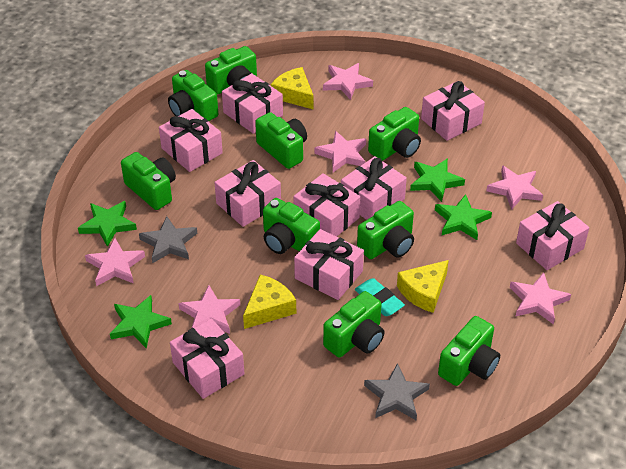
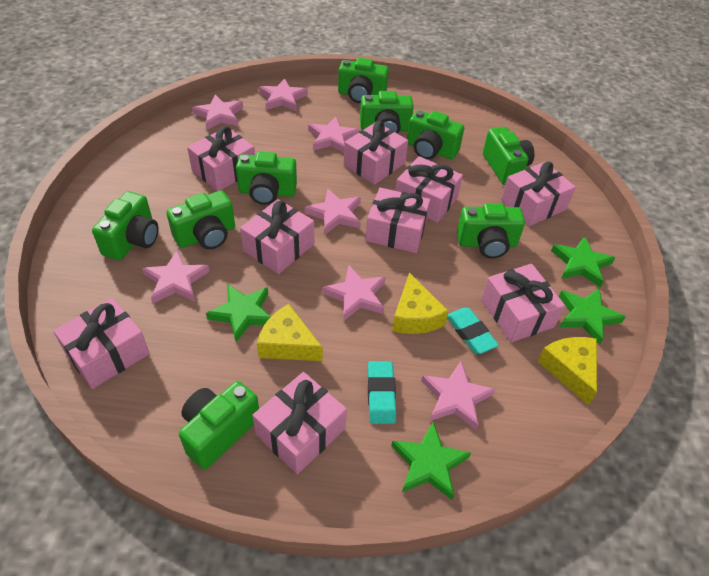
grey star: [139,216,197,263] [364,363,430,420] = 2 -> none = 0
pink star: [85,238,145,286] [179,285,240,334] [315,131,366,172] [323,63,373,100] [487,165,543,210] [510,273,571,325] = 6 -> [142,250,210,303] [192,95,243,130] [259,78,308,111] [305,188,361,234] [308,117,359,153] [322,265,385,320] [421,361,496,430] = 7
turquoise eraser: [354,278,405,316] = 1 -> [368,361,396,424] [447,308,499,354] = 2

